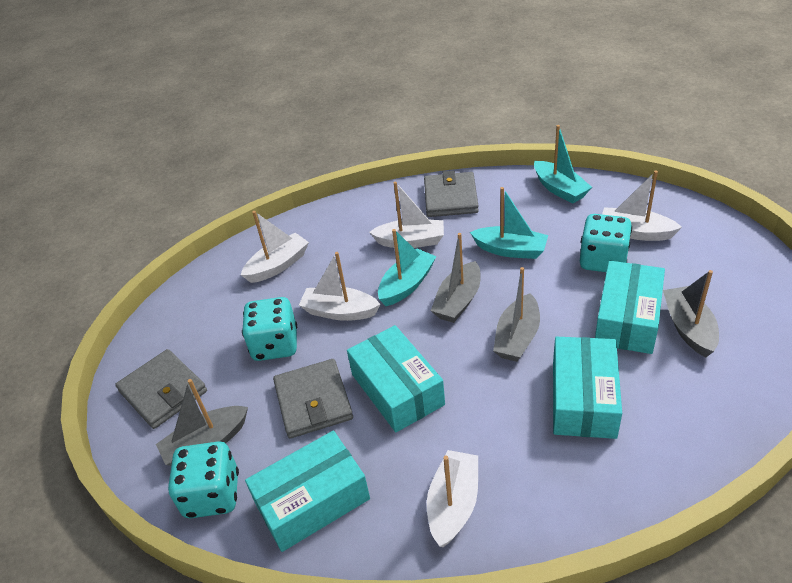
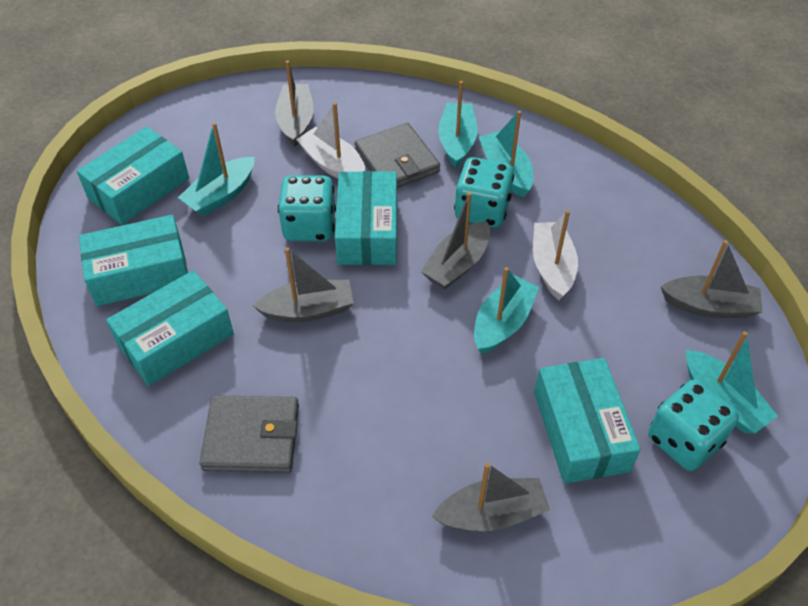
grey boat: [156,379,248,466] [431,233,481,323] [493,267,540,362] [663,270,719,357] = 4 -> [253,247,354,322] [275,60,314,147] [421,192,490,289] [432,463,550,531] [661,240,762,318] = 5
grey wallet: [115,349,207,429] [273,359,353,438] [424,171,479,217] = 3 -> [200,395,299,473] [355,123,440,188] = 2
turquoise boat: [378,229,437,306] [470,187,548,259] [534,125,592,203] = 3 -> [178,122,254,216] [438,81,478,168] [474,267,539,354] [479,111,533,197] [686,331,778,433] = 5
turquoise box: [245,431,370,552] [347,325,445,432] [553,337,622,439] [595,261,665,354] = 4 -> [77,126,189,225] [79,215,188,306] [106,270,234,386] [335,171,397,265] [534,358,641,484] = 5
white boat: [241,211,309,283] [299,252,381,321] [369,182,444,248] [427,450,478,547] [602,170,682,241] = 5 -> [296,102,365,178] [533,210,578,300] = 2

